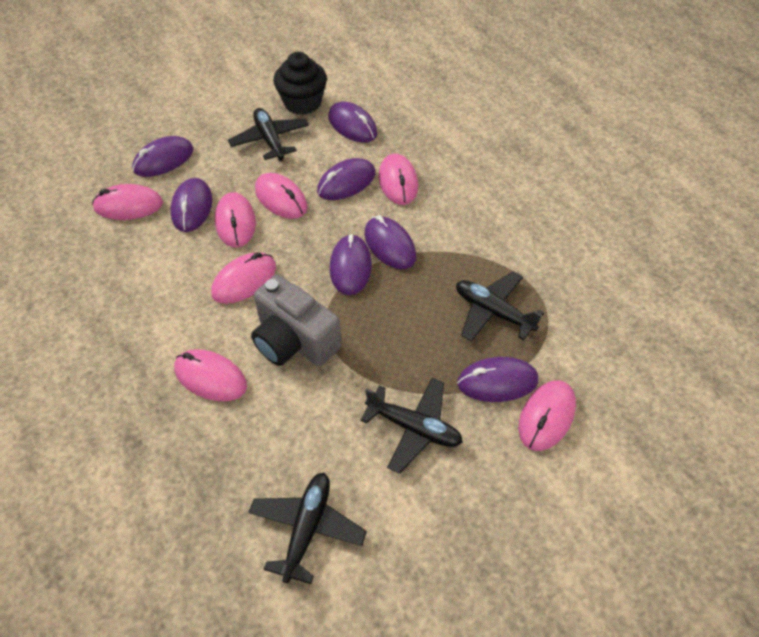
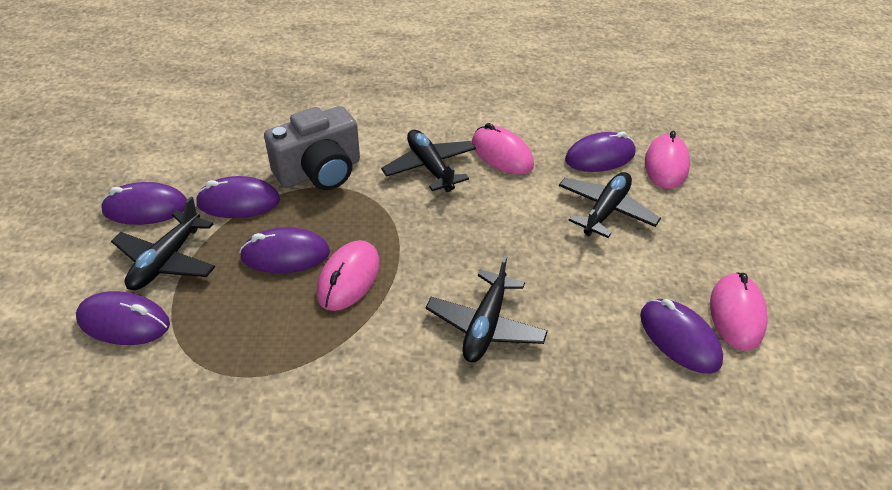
black cupcake: [273,52,327,115] = 1 -> none = 0
pink mouse: [92,184,163,220] [174,349,247,401] [211,252,276,304] [215,192,256,247] [255,173,307,219] [379,154,418,205] [518,380,576,451] = 7 -> [316,240,380,311] [472,123,534,174] [645,131,690,189] [710,273,768,351] = 4
purple mouse: [132,136,194,177] [171,178,212,232] [317,158,375,200] [328,102,377,143] [330,234,372,295] [364,215,416,269] [457,357,538,402] = 7 -> [76,291,170,345] [101,182,187,225] [195,176,280,218] [239,227,330,273] [565,132,636,172] [640,299,723,373] = 6

